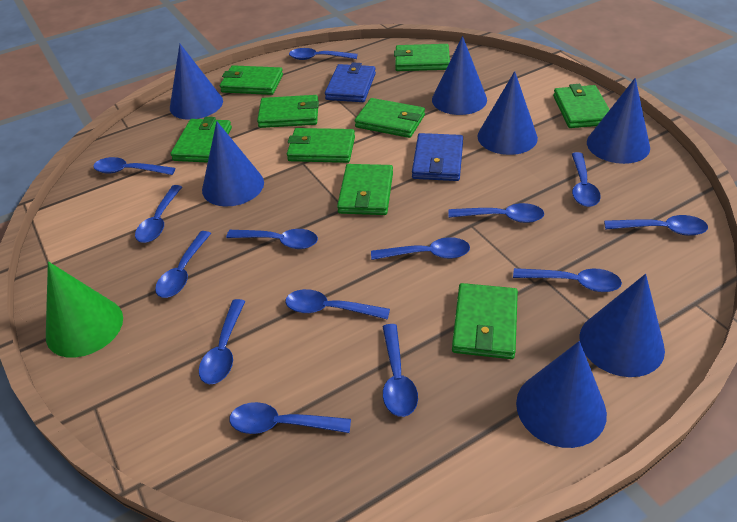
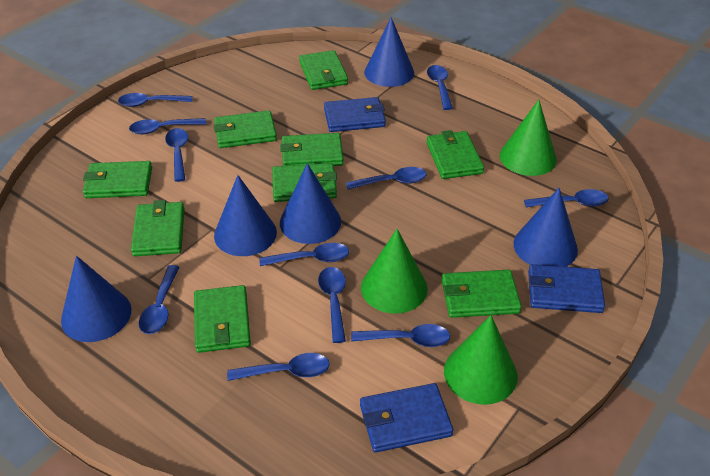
blue cone: [170,44,223,120] [202,121,264,207] [432,36,487,115] [477,71,538,155] [516,341,607,448] [579,274,665,377] [587,78,650,164] = 7 -> [61,256,132,342] [214,175,277,256] [280,163,341,244] [364,17,414,87] [513,188,578,267] = 5
blue spoon: [93,157,175,175] [135,185,182,243] [155,231,211,298] [199,299,245,384] [226,229,318,249] [229,402,351,434] [285,289,390,320] [289,48,358,60] [371,237,470,260] [382,324,418,417] [448,203,544,223] [513,268,622,292] [572,152,601,207] [604,215,708,236] = 14 -> [118,93,192,107] [129,118,206,134] [139,265,179,334] [165,128,188,182] [227,353,330,381] [259,243,349,266] [318,267,346,343] [346,167,426,190] [351,324,450,347] [427,65,453,110] [524,189,609,207] = 11
blue wallet: [325,62,376,102] [412,133,463,181] = 2 -> [324,97,386,132] [360,383,453,452] [528,264,605,313] = 3
green cone: [46,261,123,358] = 1 -> [361,229,428,314] [444,315,517,405] [500,100,557,176] = 3

